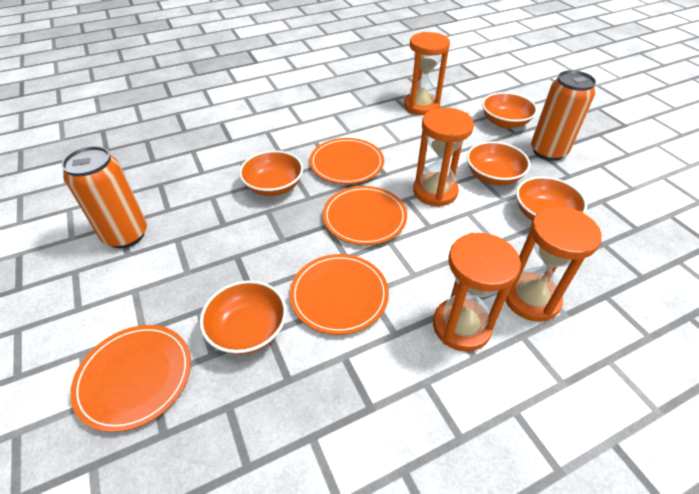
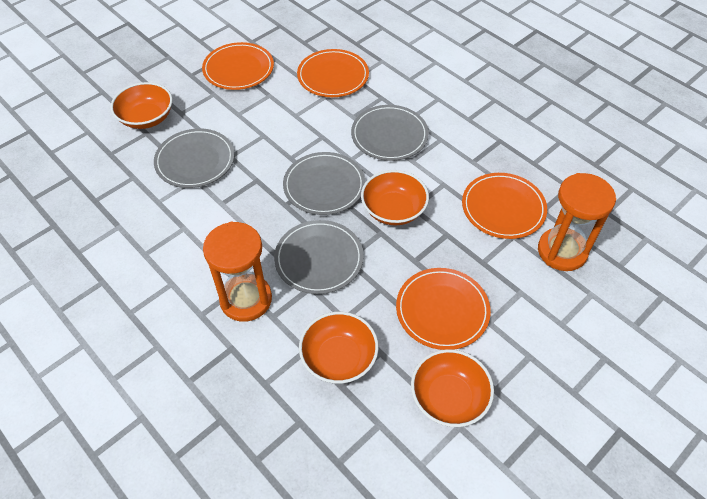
grey plate: none = 0 -> [154,129,235,188] [274,220,364,294] [283,152,365,215] [351,105,429,161] = 4
orange bowl: [199,280,287,355] [239,150,303,196] [467,141,530,185] [482,92,538,129] [516,176,587,221] = 5 -> [110,82,173,129] [299,312,379,384] [361,170,429,225] [411,349,494,427] = 4
orange can: [62,146,147,248] [531,70,596,161] = 2 -> none = 0
orange hourglass: [404,32,450,115] [413,107,474,207] [433,233,521,352] [505,206,602,322] = 4 -> [203,222,272,322] [538,173,616,271] = 2

